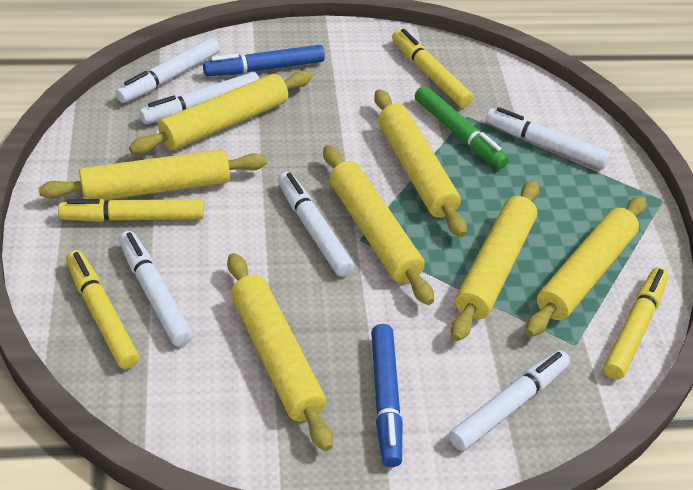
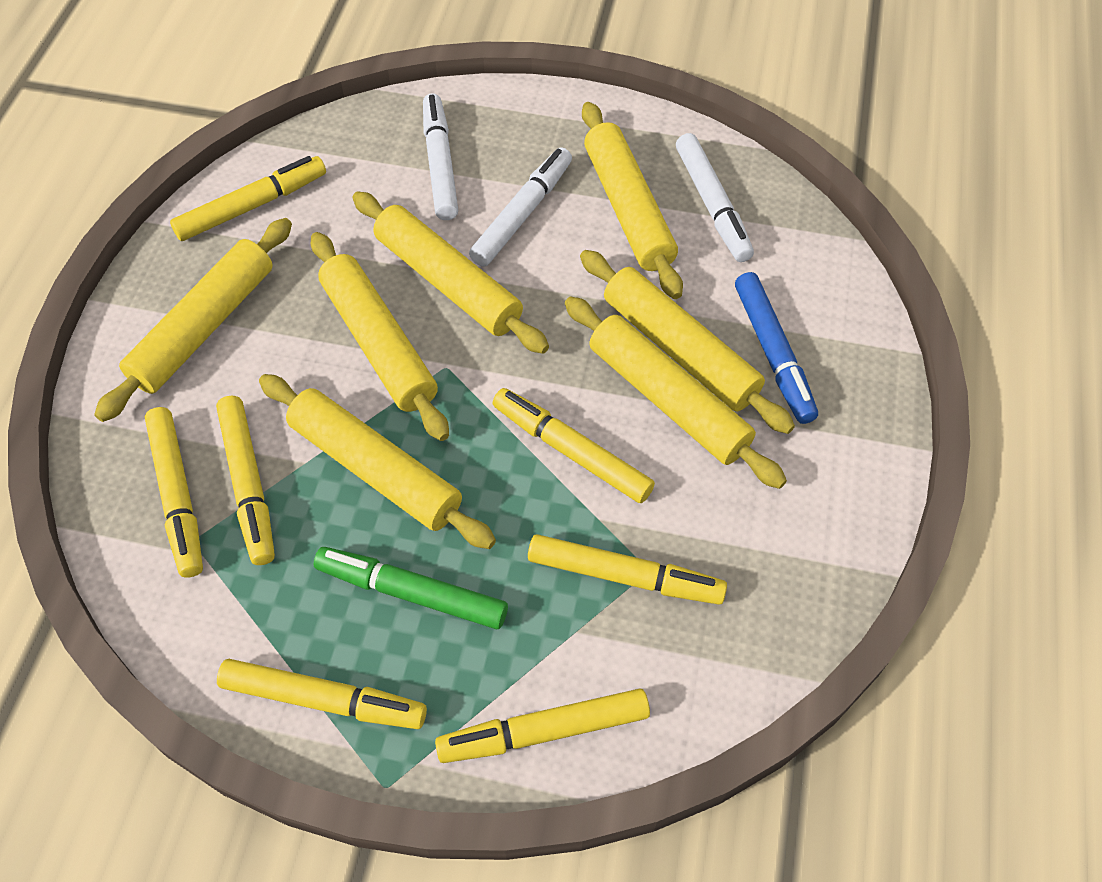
blue marker: [203,45,325,76] [371,324,402,467] = 2 -> [735,272,818,424] = 1
white marker: [116,38,220,103] [119,231,193,346] [139,72,259,124] [278,172,354,277] [449,350,570,451] [486,107,610,169] = 6 -> [423,93,458,220] [469,147,572,267] [676,133,754,262] = 3
yellow marker: [58,199,204,222] [66,250,139,369] [392,29,473,107] [604,267,669,379] = 4 -> [145,407,203,578] [170,156,326,241] [216,396,275,565] [217,659,427,729] [435,689,650,763] [492,388,655,503] [528,534,727,604] = 7

